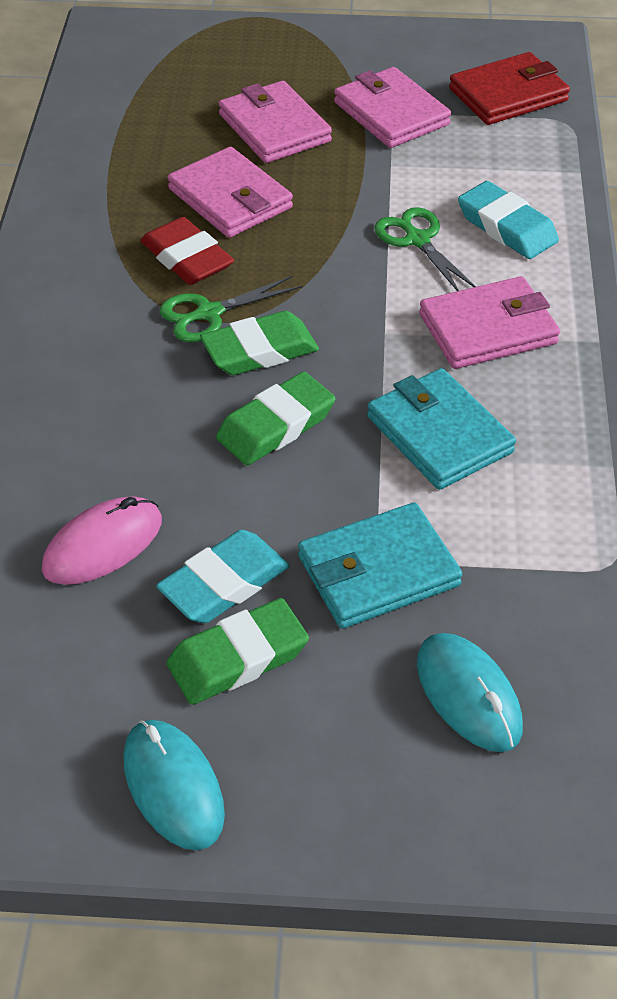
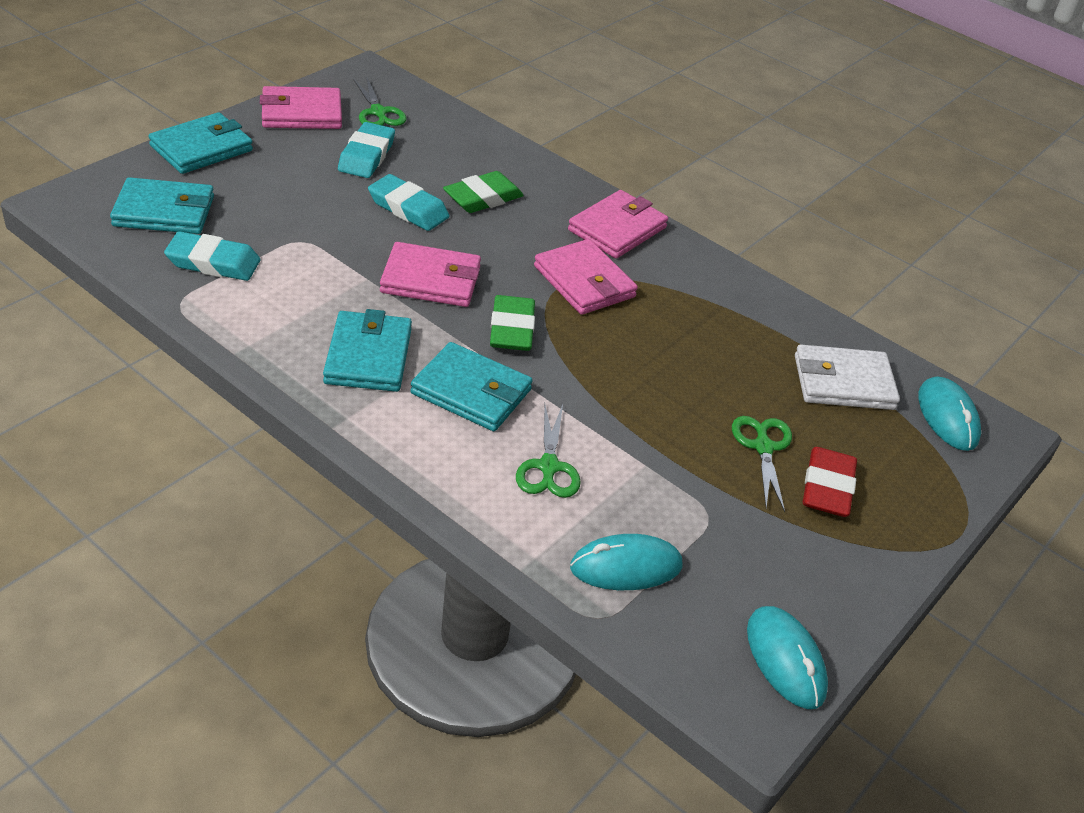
green eraser: [167,598,309,705] [200,311,319,375] [216,372,335,465] = 3 -> [443,171,524,213] [490,295,535,351] = 2
green scissors: [160,276,302,342] [375,207,476,291] = 2 -> [353,76,407,126] [516,405,581,498] [732,416,792,512] = 3
pink mouse: [42,496,162,585] = 1 -> none = 0
red wallet: [449,52,570,125] = 1 -> none = 0
turquoise eraser: [156,530,289,623] [458,181,559,259] = 2 -> [164,231,260,281] [338,122,395,178] [368,174,449,231] = 3
turquoise mouse: [123,720,225,850] [417,633,523,752] = 2 -> [570,534,682,590] [747,606,828,709] [918,376,981,451] = 3
turquoise wallet: [298,502,462,629] [367,368,516,490] = 2 -> [110,177,214,234] [148,112,253,174] [323,309,412,392] [410,342,533,431] = 4
white wallet: none = 0 -> [795,344,900,410] = 1

